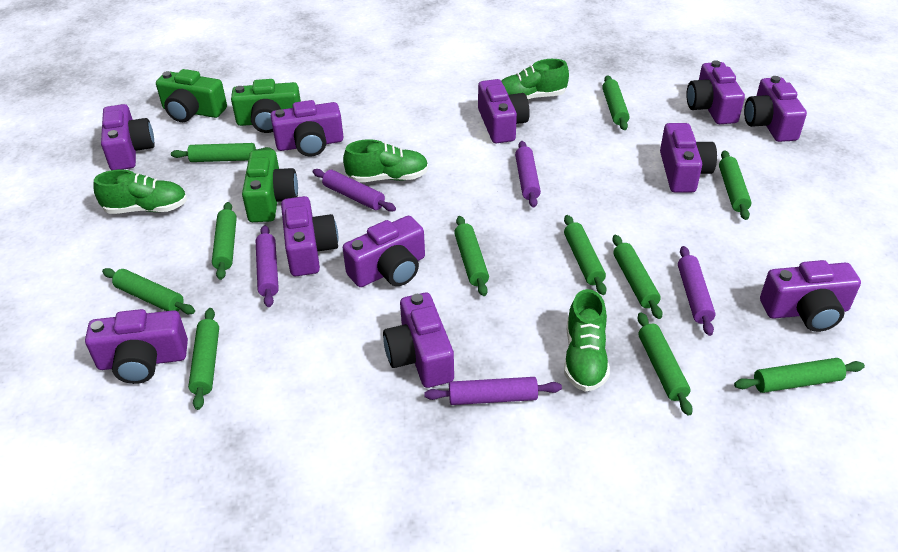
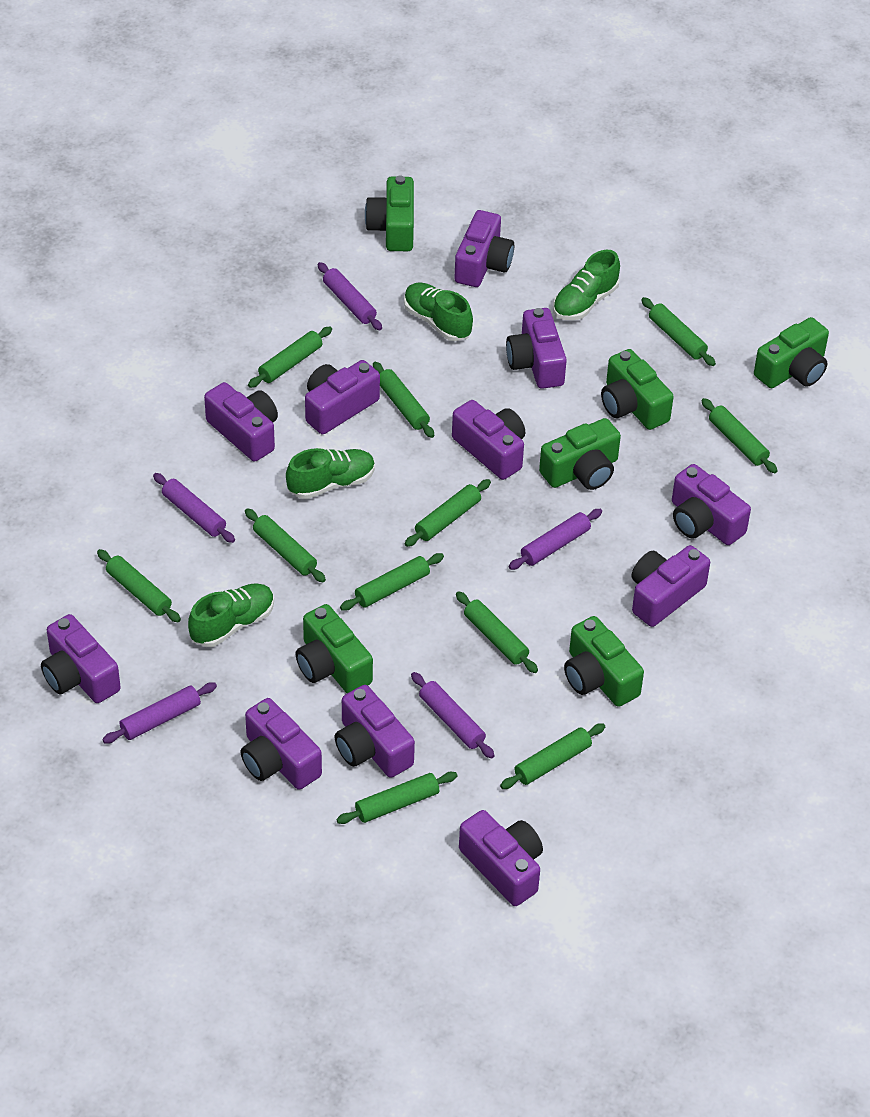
green camera: [156,69,227,122] [231,79,301,133] [242,150,298,222] = 3 -> [296,604,373,693] [365,175,414,251] [539,418,621,490] [564,616,644,707] [601,349,674,430] [754,317,829,388] = 6

